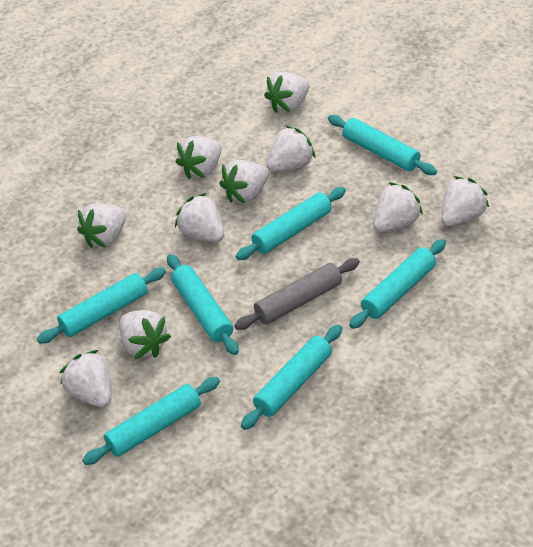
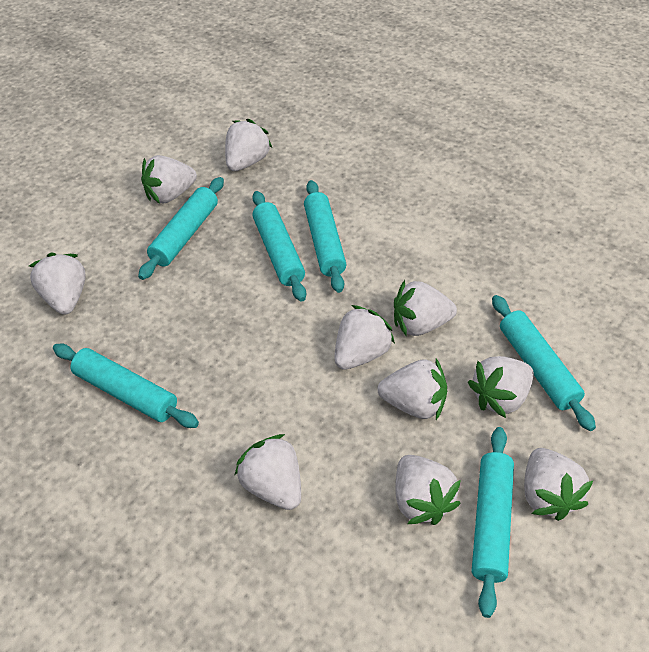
grey rolling pin: [235,258,360,330] = 1 -> none = 0
turquoise rolling pin: [37,268,166,344] [82,377,220,465] [167,254,239,355] [236,187,346,260] [241,325,342,430] [328,115,437,175] [349,239,446,329] = 7 -> [53,344,199,428] [138,177,224,280] [252,191,306,302] [304,180,346,293] [472,427,514,618] [492,295,596,431] = 6

